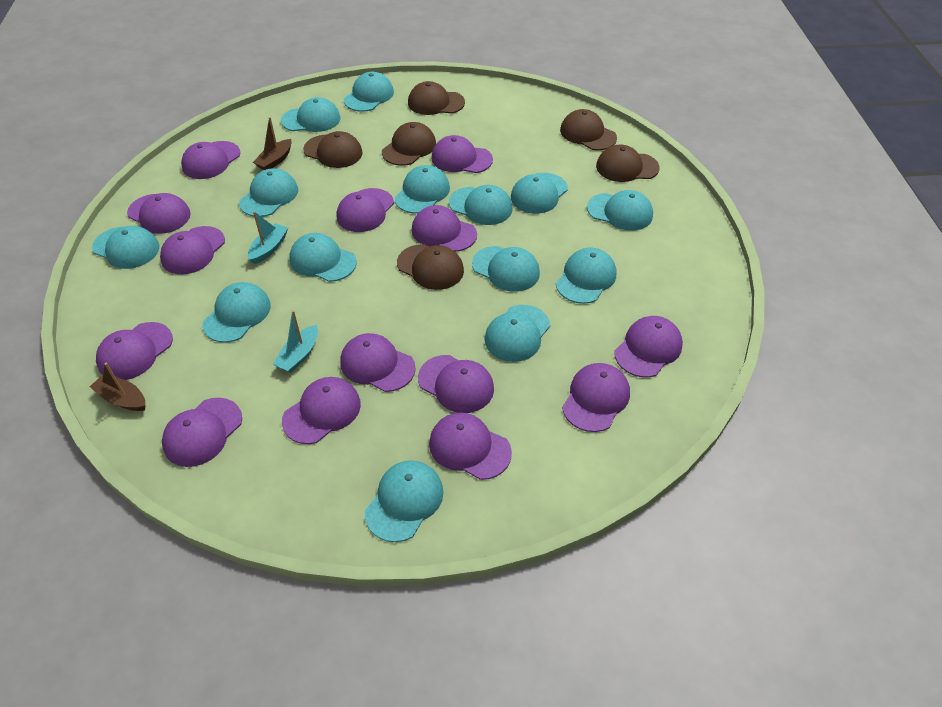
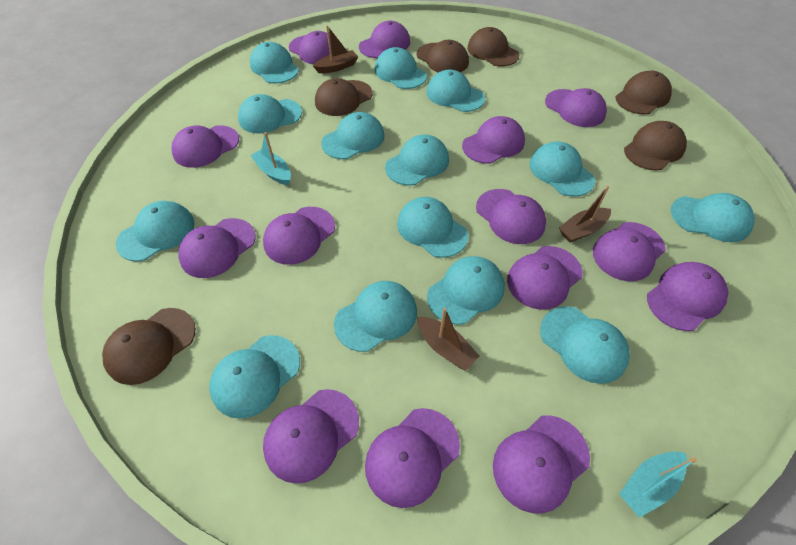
brown boat: [90,363,146,411] [253,117,292,170] = 2 -> [313,25,358,73] [417,308,480,371] [559,185,611,242] = 3

